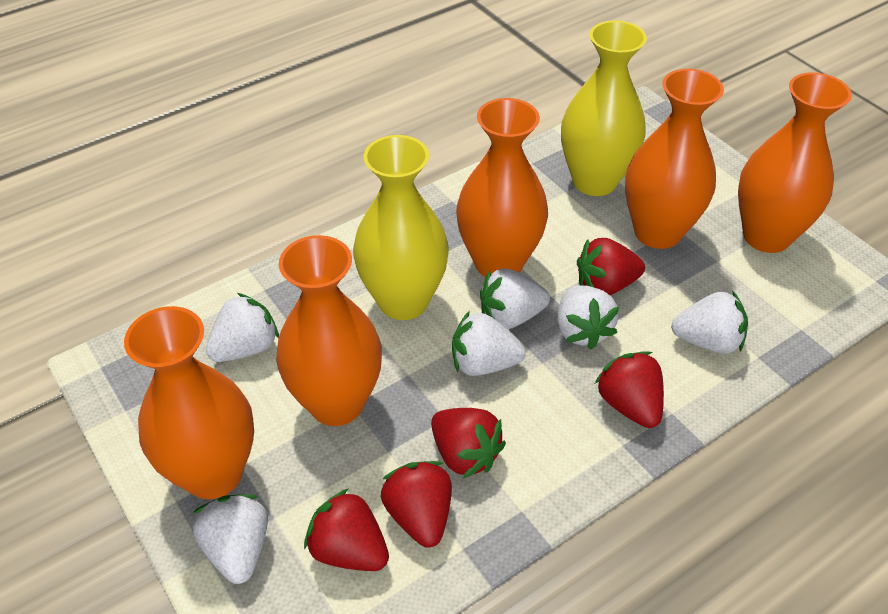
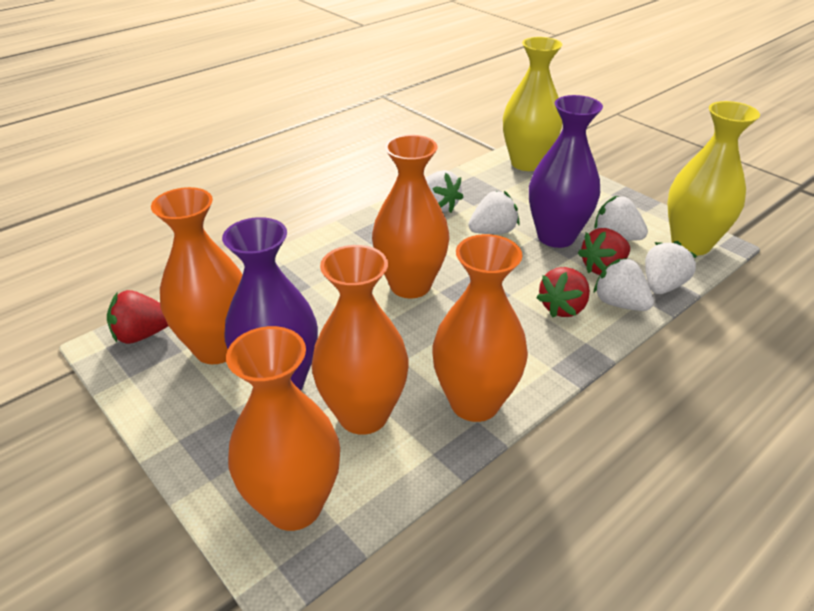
purple vase: none = 0 -> [222,217,318,391] [529,95,603,248] = 2
red strawberry: [304,488,389,571] [381,461,452,548] [431,408,506,478] [577,238,645,295] [595,351,664,428] = 5 -> [107,290,168,344] [536,267,590,318] [578,228,630,275] = 3
white strawberry: [193,494,268,584] [206,293,279,362] [452,311,526,376] [480,269,550,329] [557,285,619,349] [671,291,748,354] = 6 -> [425,170,464,213] [468,191,520,234] [594,196,648,241] [594,258,654,311] [645,241,697,294] = 5

